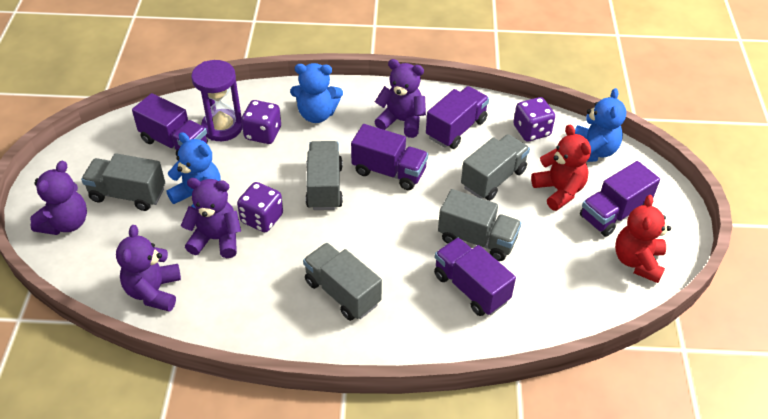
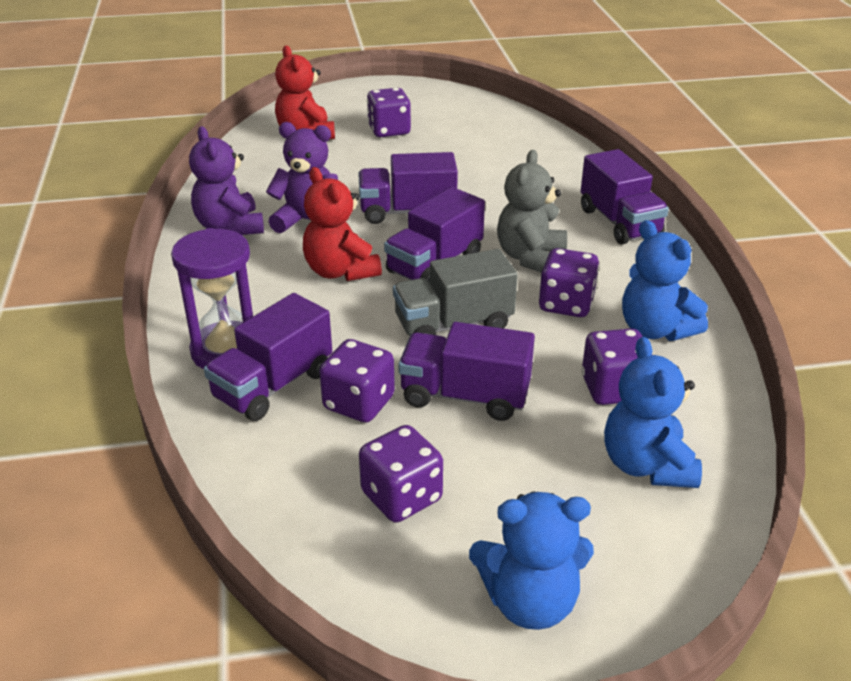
grey teddy bear: none = 0 -> [497,150,567,273] = 1
grey truck: [81,153,165,211] [303,243,382,321] [305,141,343,210] [438,189,522,261] [461,134,530,201] = 5 -> [393,249,518,335] = 1
purple dice: [237,182,283,232] [241,100,281,144] [513,97,555,142] = 3 -> [319,339,395,423] [359,425,443,523] [367,88,411,137] [539,248,599,317] [582,328,642,405] = 5
purple teddy bear: [30,161,87,235] [116,225,181,312] [181,178,241,258] [374,59,426,138] = 4 -> [189,126,264,235] [266,122,338,233] = 2

